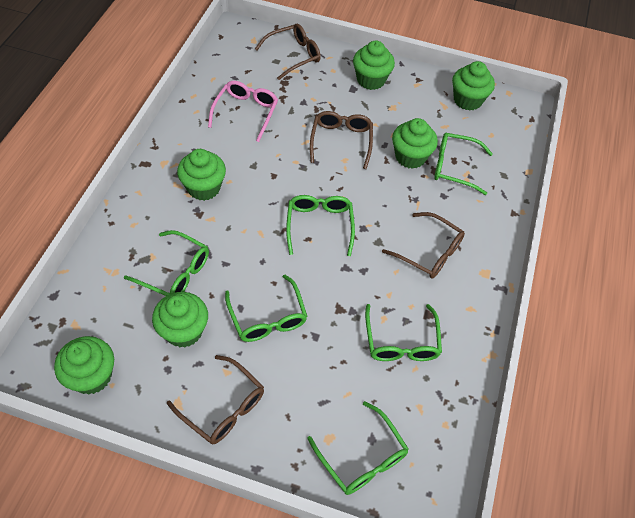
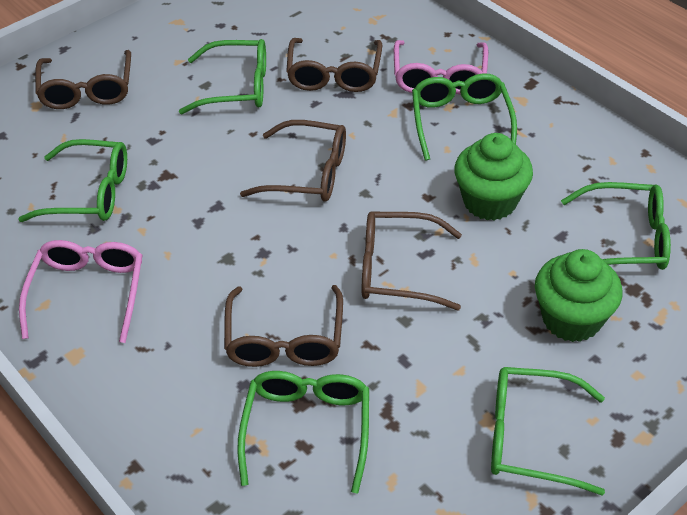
brown glasses: [167,355,264,445] [255,24,321,80] [310,111,373,169] [382,212,465,278] = 4 -> [35,50,131,109] [224,285,343,367] [240,120,346,202] [286,38,382,92] [362,211,462,310] = 5
green cupcake: [54,336,114,395] [152,292,208,348] [177,149,226,201] [353,41,395,90] [392,118,438,169] [452,61,495,111] = 6 -> [454,133,533,220] [535,249,622,342] = 2
pink glasses: [208,81,278,142] = 1 -> [19,240,143,343] [394,40,488,95] = 2

